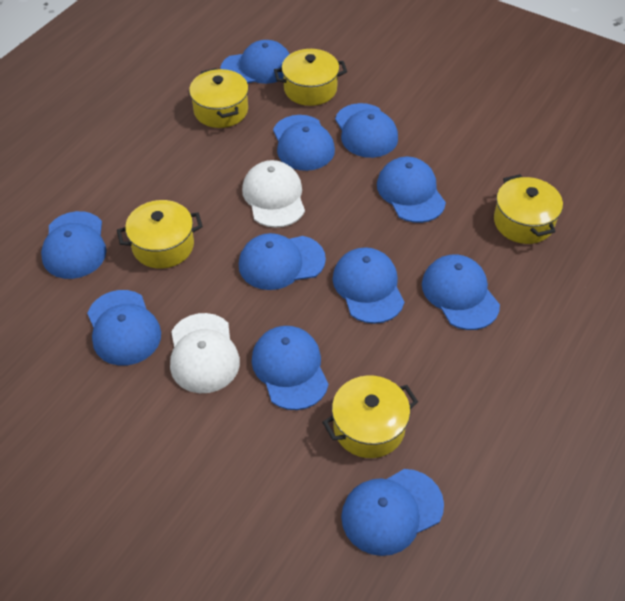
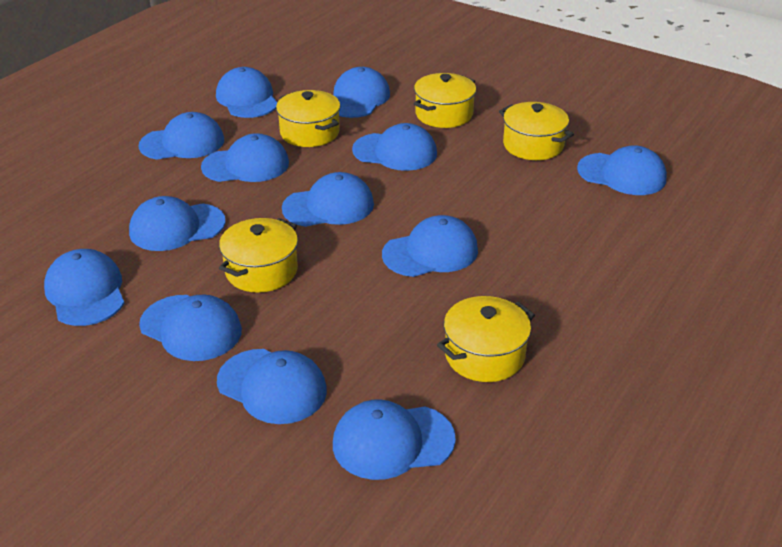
blue cap: [41,211,106,279] [87,290,161,366] [220,40,290,84] [239,233,326,290] [252,326,329,410] [273,115,335,171] [332,247,404,324] [335,103,398,158] [341,469,444,556] [377,157,446,223] [422,255,500,330] = 11 -> [44,249,125,326] [129,196,226,251] [138,112,224,160] [139,294,242,361] [201,133,289,182] [216,67,278,118] [217,349,327,424] [282,172,374,227] [333,67,390,118] [333,399,456,480] [352,123,437,171] [382,215,478,277] [577,145,667,195] = 13
white cap: [170,313,240,393] [242,160,305,228] = 2 -> none = 0

